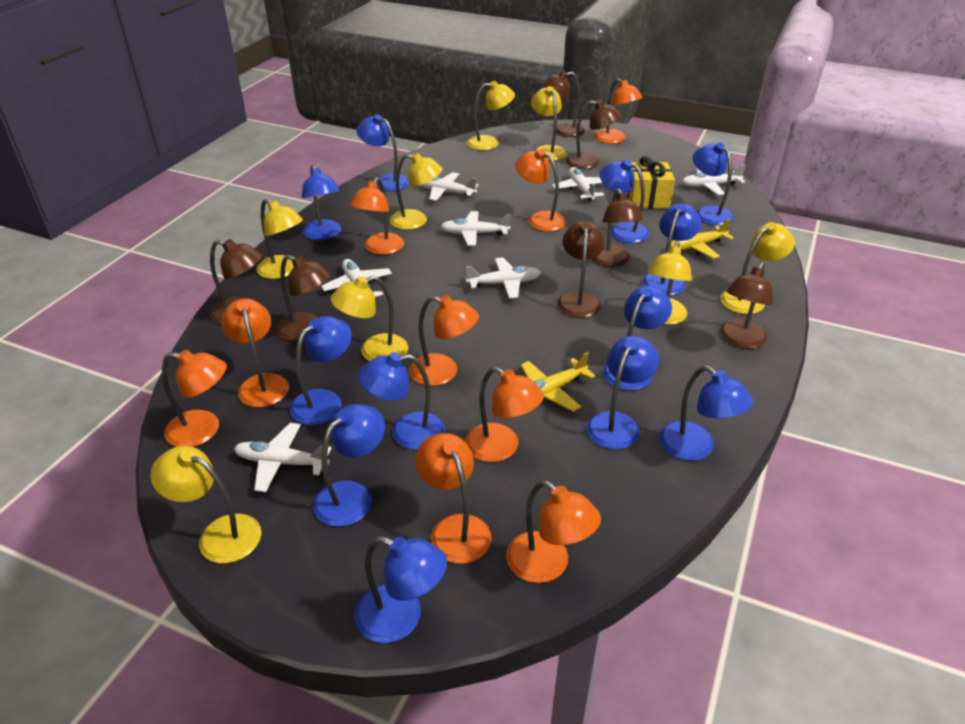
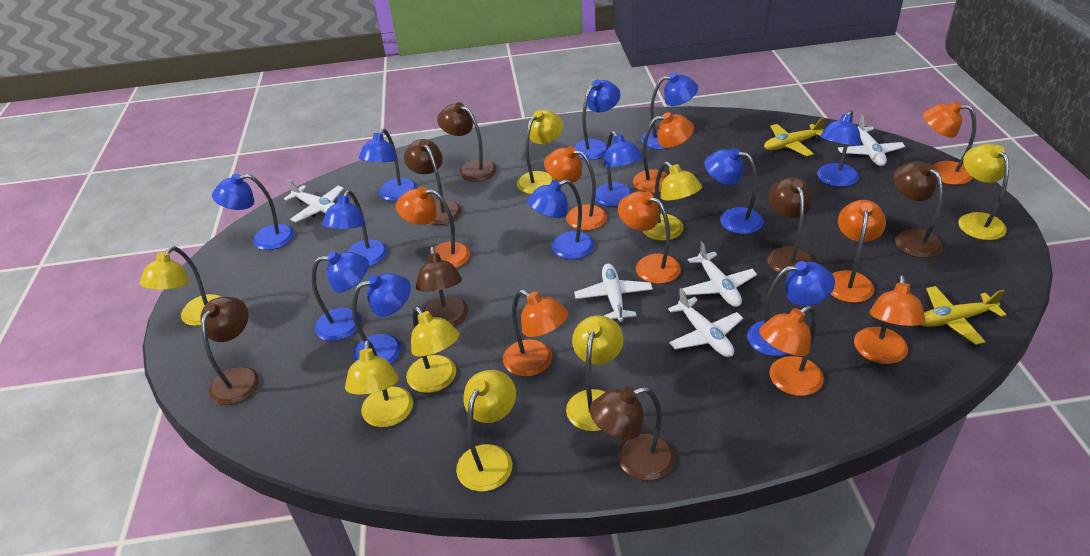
white plane: [234,423,331,492] [321,259,392,297] [420,172,478,201] [440,211,511,246] [466,257,541,299] [552,167,604,201] [682,165,746,195] = 7 -> [284,180,344,222] [574,264,653,322] [668,288,743,357] [683,241,757,307] [838,115,905,166] = 5
yellow gift: [627,156,675,209] = 1 -> none = 0

